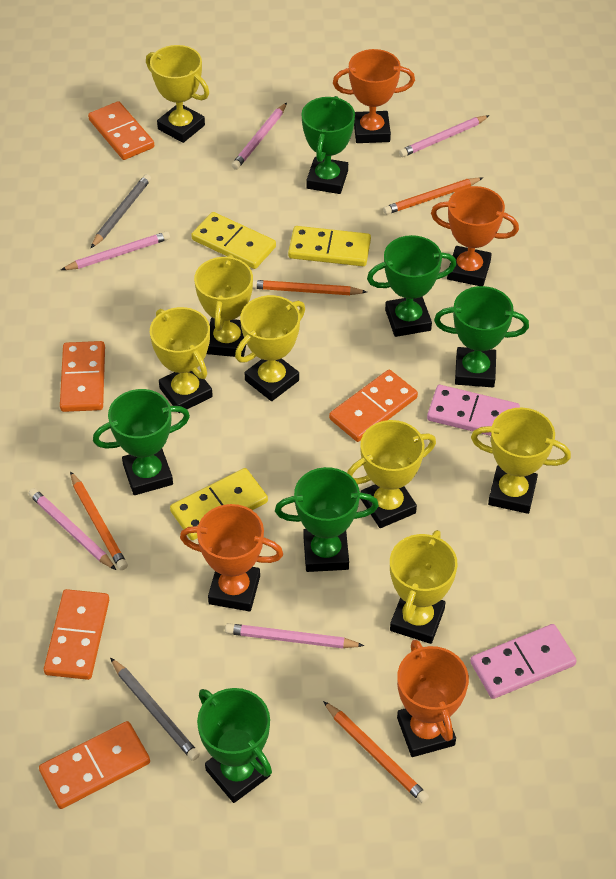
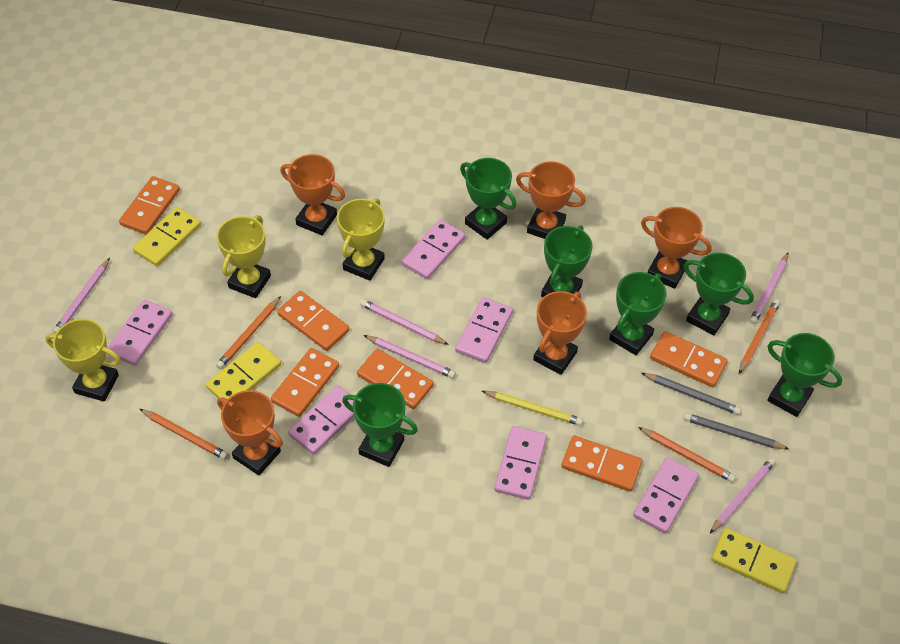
orange domino: [39,721,150,809] [44,589,109,680] [60,341,105,412] [88,101,154,160] [329,370,418,442] = 5 -> [119,176,180,235] [271,348,339,417] [277,291,350,351] [357,349,434,409] [561,436,642,492] [650,331,728,387] = 6
orange trophy: [180,504,283,611] [333,49,415,143] [397,640,469,757] [431,186,519,286] = 4 -> [217,390,283,475] [280,154,345,235] [516,161,586,239] [533,291,587,375] [641,207,712,289] = 5
pink domino: [427,385,520,436] [470,624,577,699] = 2 -> [107,299,173,366] [288,385,354,455] [402,219,465,279] [455,297,513,363] [494,426,547,500] [633,457,699,533] = 6
yellow pencil: none = 0 -> [482,391,583,426] = 1
yellow trophy: [146,45,209,143] [150,307,213,413] [194,254,253,357] [235,295,305,401] [347,420,436,528] [390,530,458,644] [471,408,571,514] = 7 -> [45,319,121,402] [217,215,271,298] [337,198,385,281] = 3

